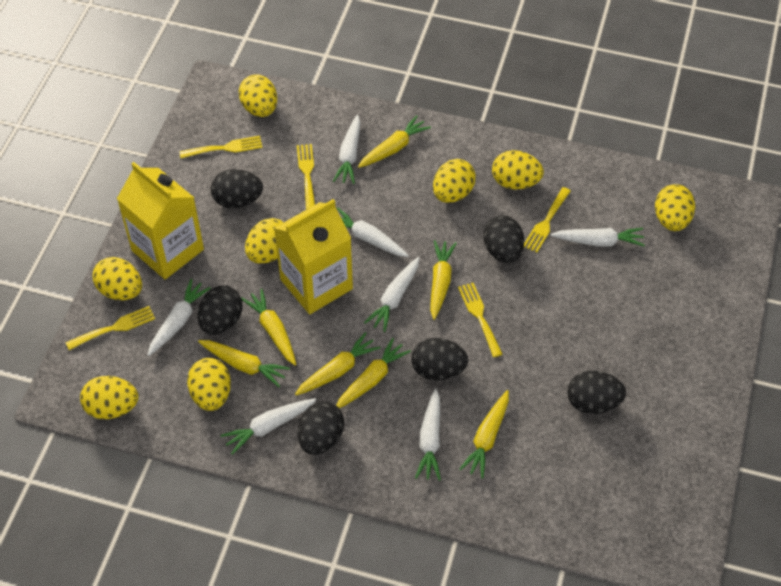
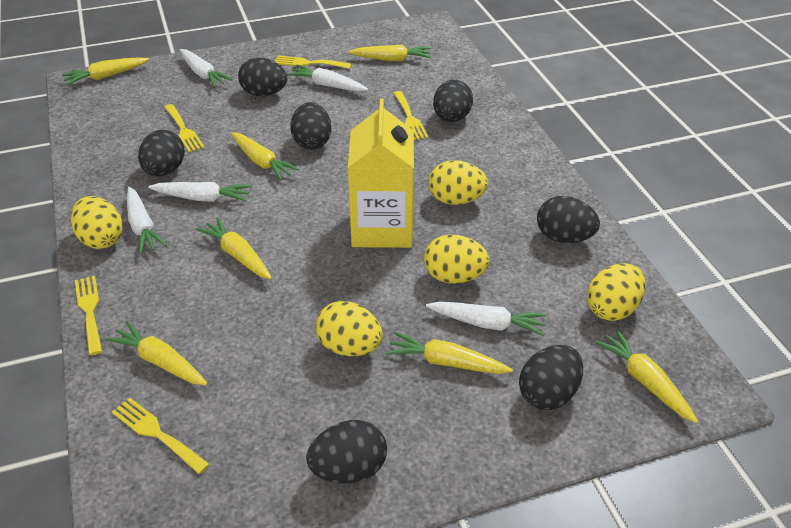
black egg: [198,286,243,335] [211,169,263,209] [298,401,344,455] [411,338,468,380] [483,216,524,263] [567,371,626,414] = 6 -> [138,130,185,176] [238,58,287,96] [290,102,331,150] [306,420,387,484] [433,80,473,122] [519,345,583,410] [537,196,600,243] = 7
white carrot: [148,279,211,356] [220,398,316,455] [333,115,361,184] [337,207,409,257] [364,257,419,332] [415,388,441,481] [551,228,645,246] = 7 -> [127,187,167,254] [148,182,251,202] [180,49,233,87] [287,65,368,92] [426,301,547,336] = 5
yellow carton: [117,162,204,279] [274,199,353,314] = 2 -> [348,98,414,248] = 1
yellow egg: [80,376,138,419] [93,257,142,300] [187,358,231,411] [239,74,277,117] [245,218,284,264] [433,159,476,203] [492,150,544,190] [655,184,695,231] = 8 -> [71,196,123,249] [315,301,383,356] [424,234,490,284] [429,160,488,205] [587,263,646,321] = 5

